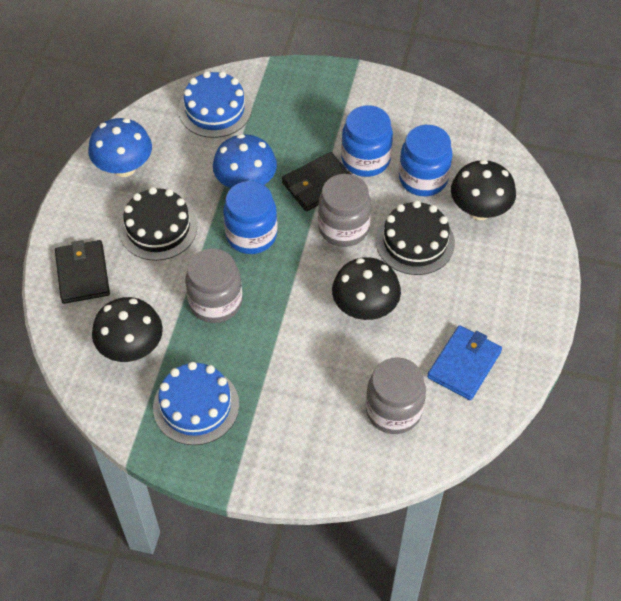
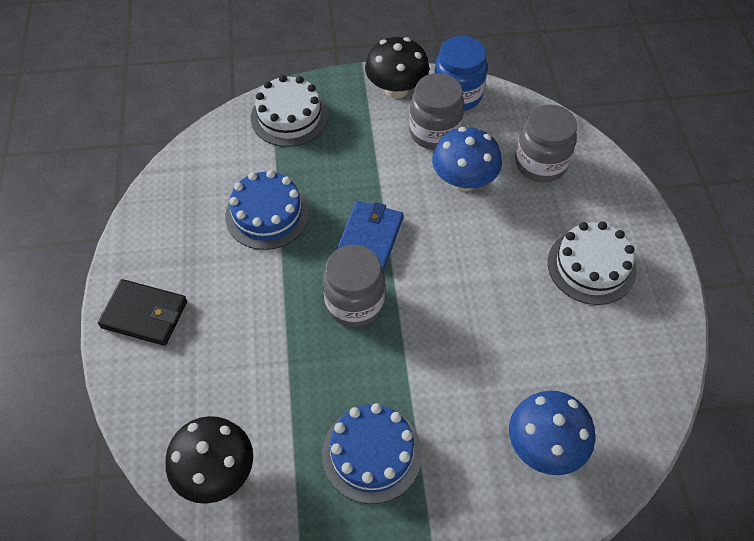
black cake: [119,187,198,261] [376,200,455,275] = 2 -> none = 0
black mushroom: [92,297,163,362] [332,257,401,320] [451,160,516,220] = 3 -> [166,416,253,504] [365,37,429,99] = 2
black wallet: [55,240,110,304] [282,152,350,211] = 2 -> [98,279,187,346] = 1
blue jar: [223,181,278,254] [341,105,393,177] [399,125,452,196] = 3 -> [434,36,488,111] = 1
white cake: none = 0 -> [251,75,328,147] [548,221,636,305] = 2

